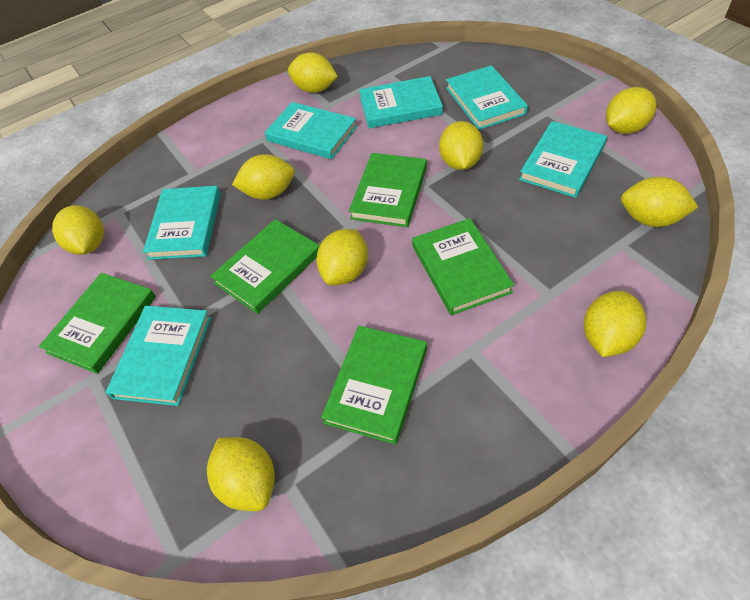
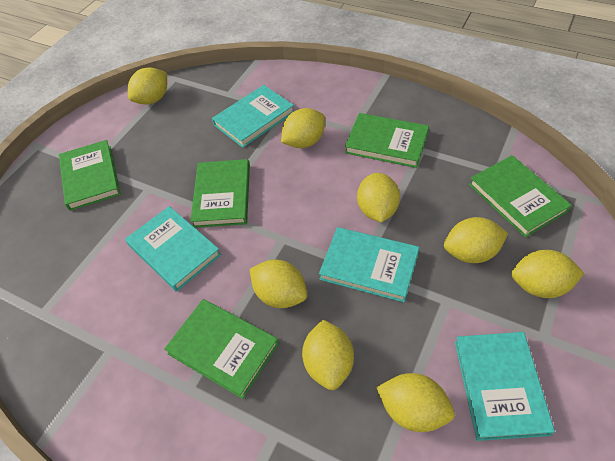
turquoise book: [106,306,211,406] [143,186,221,260] [265,102,357,159] [359,76,443,128] [446,65,528,130] [519,121,607,198] = 6 -> [125,206,221,292] [212,85,294,148] [319,227,419,302] [455,332,555,441] = 4
yellow lemon: [52,205,104,255] [207,437,275,511] [232,154,295,200] [288,52,338,93] [316,229,368,285] [439,121,483,170] [584,291,646,357] [606,87,656,134] [621,177,698,227] = 9 -> [128,67,167,105] [250,260,307,308] [281,108,325,148] [302,320,354,390] [357,173,400,223] [376,373,455,432] [444,217,508,263] [511,250,584,298] = 8

